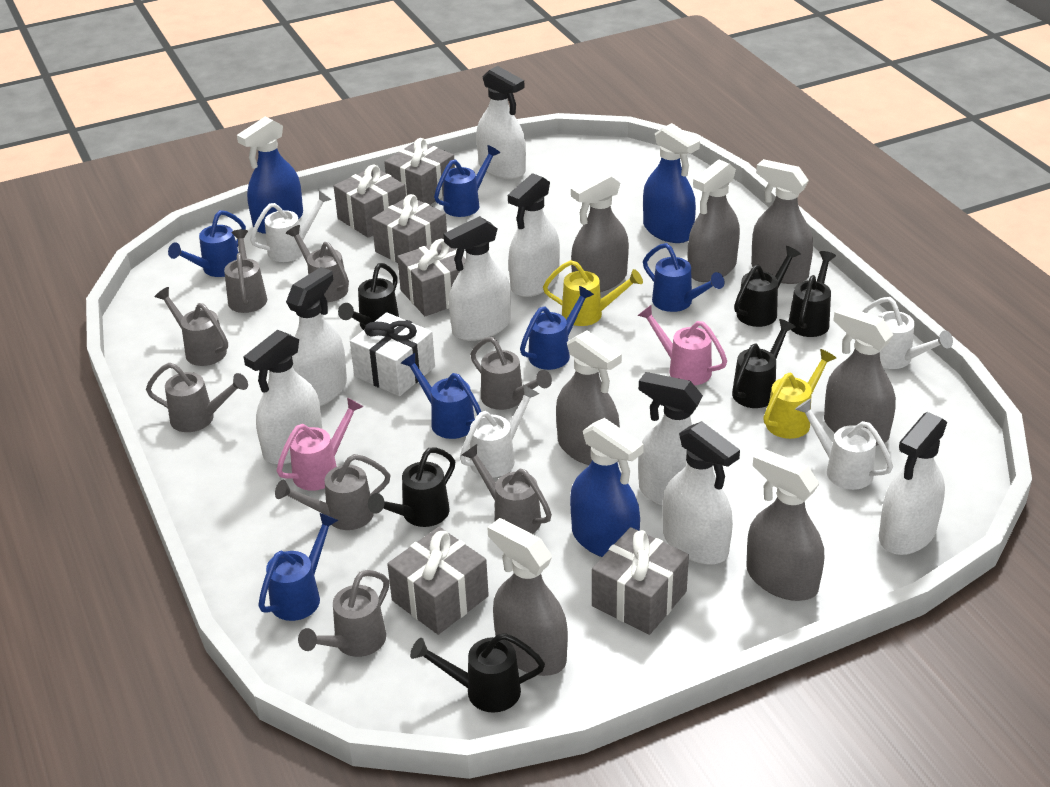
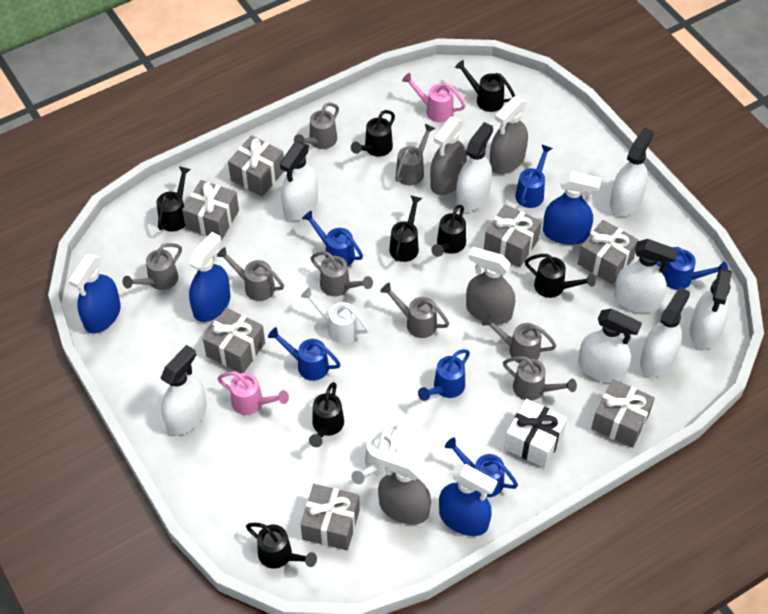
black watering can: [338,263,399,330] [368,447,455,527] [410,633,545,713] [732,319,796,408] [734,246,801,327] [788,251,836,337] = 6 -> [157,166,191,232] [246,523,317,568] [309,382,344,447] [351,110,395,157] [389,196,422,262] [431,205,466,257] [455,60,515,112] [525,254,596,298] = 8
blue spray bottle: [237,117,303,234] [570,418,644,557] [643,123,700,243] = 3 -> [68,254,121,334] [189,232,230,322] [439,464,498,536] [543,171,601,245] = 4
grey gift: [334,165,406,238] [372,194,447,263] [384,138,455,205] [387,527,489,635] [397,239,466,316] [592,527,689,635] = 6 -> [182,180,239,240] [203,308,265,373] [228,135,284,197] [300,484,360,550] [484,204,541,267] [578,220,639,285] [591,379,655,448] = 7
grey spray bottle: [487,518,568,676] [556,330,622,465] [571,171,629,292] [688,160,740,282] [746,449,824,601] [751,159,813,284] [824,306,896,446] = 7 -> [377,449,431,525] [430,117,467,195] [466,247,515,324] [490,96,528,174] = 4
white watering can: [250,190,332,262] [460,385,539,478] [795,398,893,490] [862,297,953,369] = 4 -> [301,288,369,344] [351,423,398,484] = 2
yellow watering can: [543,260,643,326] [763,349,836,439] = 2 -> none = 0

